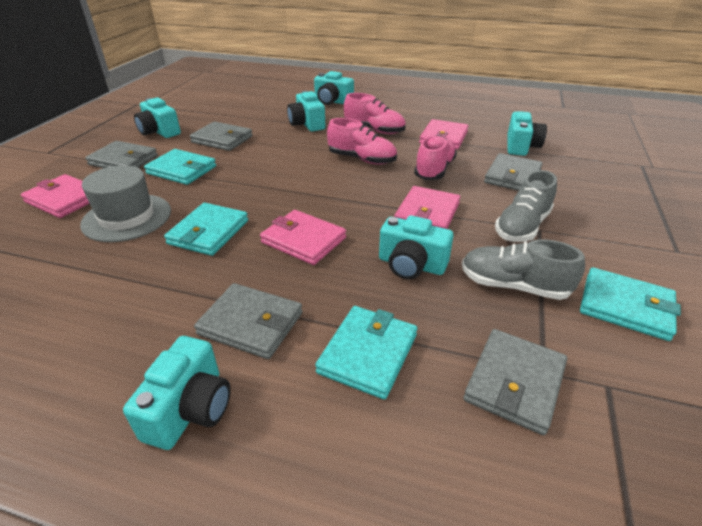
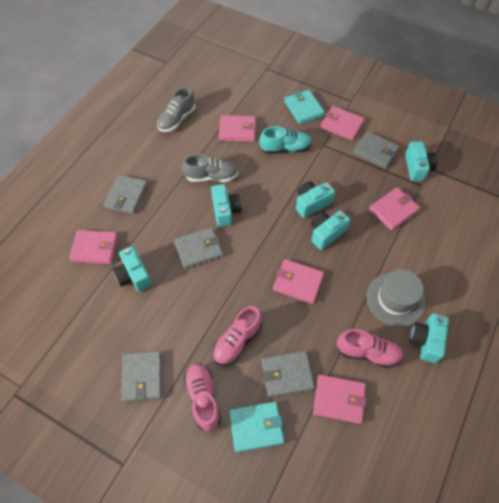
pink wallet: [21,174,90,218] [260,210,346,265] [395,186,460,229] [419,119,469,150] = 4 -> [69,230,118,264] [219,115,257,142] [273,259,324,304] [313,375,366,424] [321,106,365,140] [369,187,420,231] = 6
turquoise shoe: none = 0 -> [259,126,312,154] = 1
turquoise wallet: [144,149,216,185] [164,203,248,256] [315,306,417,400] [580,267,681,341] = 4 -> [229,402,284,453] [284,90,325,124] = 2

